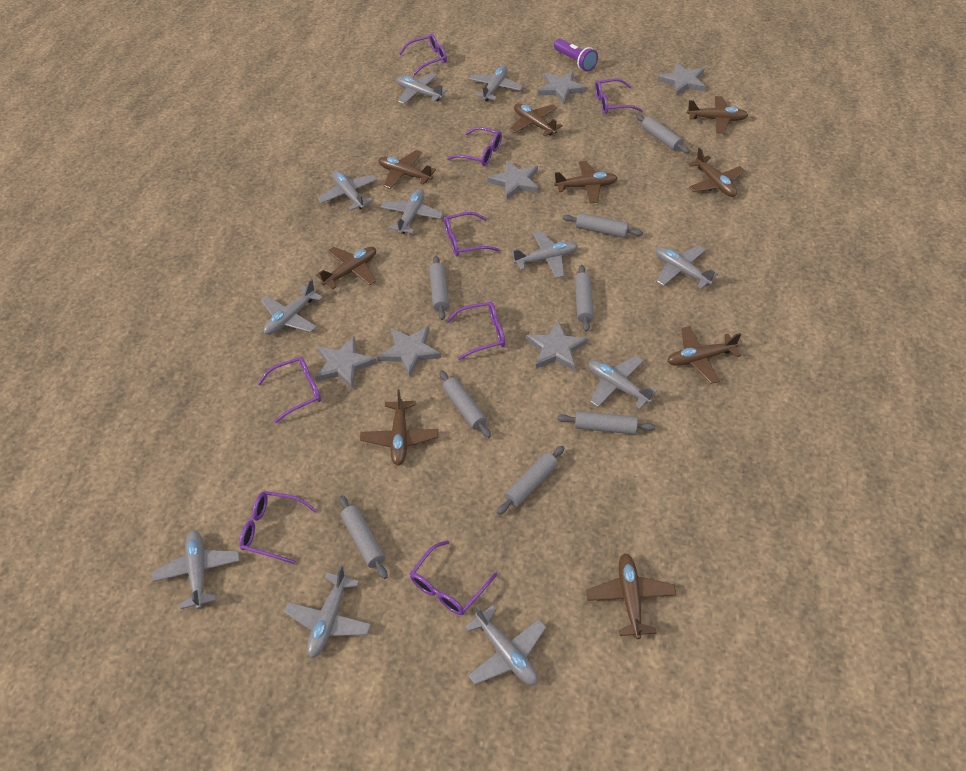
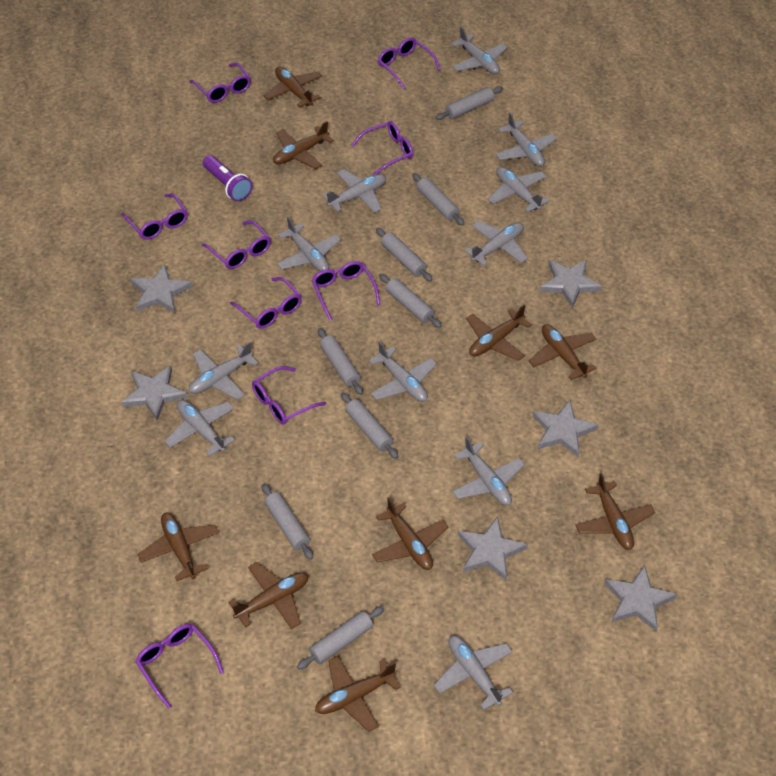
purple glasses: [239,491,317,564] [258,357,321,423] [399,34,447,75] [410,540,497,615] [444,212,499,257] [446,302,505,360] [447,127,502,166] [595,78,643,114] = 8 -> [121,193,188,240] [135,624,224,708] [189,63,251,103] [202,221,271,269] [230,277,302,329] [252,366,326,425] [311,261,380,321] [351,121,413,175] [378,38,441,89] = 9

